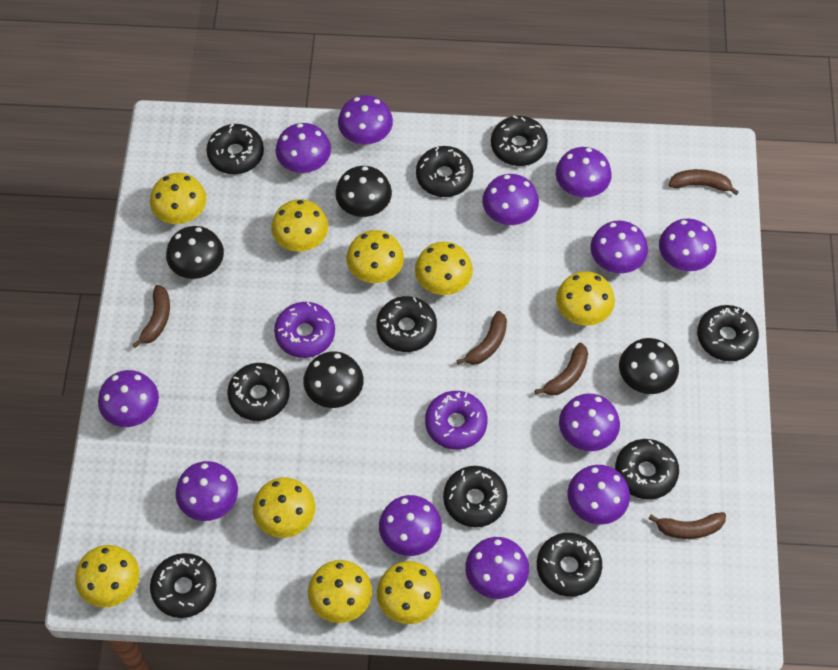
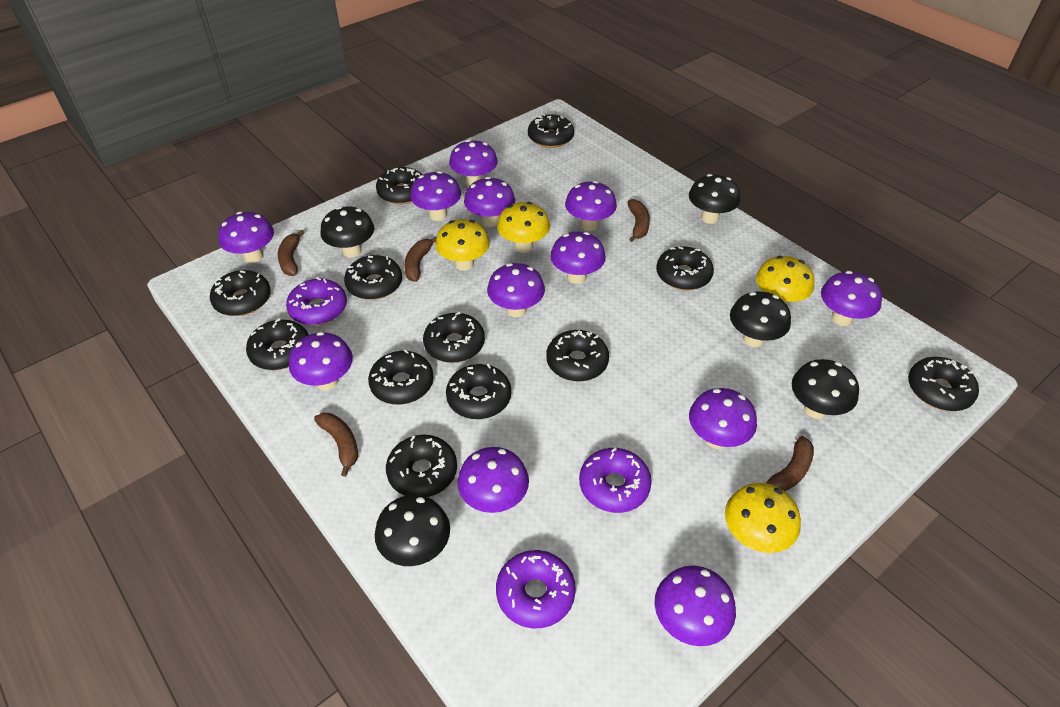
black donut: [150,553,216,618] [206,124,264,174] [227,363,290,421] [376,296,437,352] [416,146,473,197] [443,466,508,527] [491,116,548,166] [537,533,602,597] [615,439,679,500] [697,305,759,361] = 10 -> [210,270,271,316] [246,319,309,370] [344,255,402,300] [368,349,434,405] [376,167,423,204] [386,435,457,497] [423,312,485,363] [446,364,511,419] [528,114,574,148] [546,330,609,382] [656,246,714,290] [908,357,979,411] = 12
black mushroom: [166,226,224,279] [303,351,364,408] [335,166,392,217] [619,338,679,394] = 4 -> [320,206,374,257] [375,495,450,566] [689,174,740,224] [730,291,791,347] [792,359,859,419] = 5
purple donut: [274,302,335,358] [425,391,488,450] = 2 -> [286,277,347,325] [496,550,576,628] [579,447,652,513] = 3
yellow mushroom: [75,545,140,608] [150,173,207,224] [253,478,315,538] [271,199,328,252] [308,560,372,623] [346,230,404,283] [377,561,441,624] [415,242,473,295] [556,271,615,326] = 9 -> [435,219,490,271] [497,202,550,253] [725,483,801,553] [756,256,815,306] = 4

